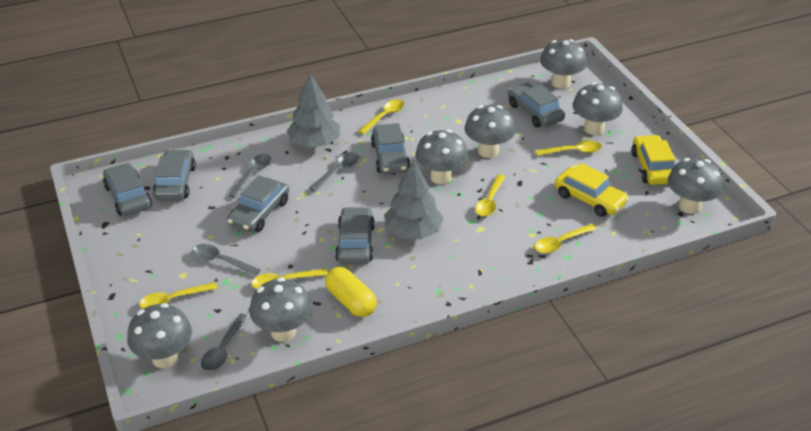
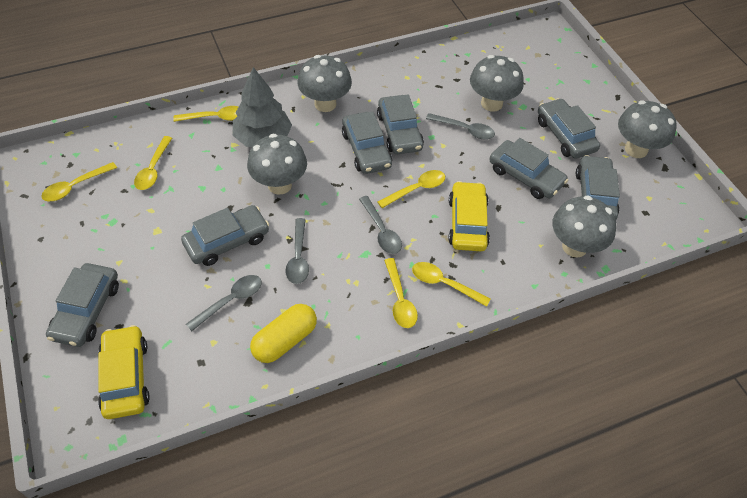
grey car: [103,163,152,216] [153,150,196,200] [227,175,289,233] [335,207,375,264] [371,123,411,174] [508,83,565,128] = 6 -> [46,263,119,347] [181,205,269,266] [342,111,392,174] [377,95,424,154] [490,138,568,199] [538,98,600,158] [576,155,620,219] = 7
grey mushroom: [127,303,192,368] [249,277,312,342] [415,129,468,184] [465,105,516,158] [540,39,587,89] [573,82,623,135] [668,158,723,214] = 7 -> [247,134,307,195] [297,55,352,112] [470,55,524,112] [552,195,616,258] [618,100,677,158] = 5
grey tree: [287,74,340,147] [384,160,443,239] = 2 -> [233,67,292,147] = 1

